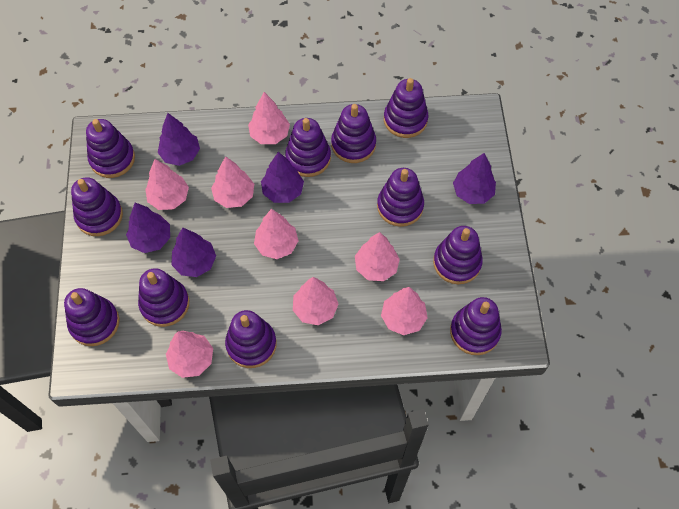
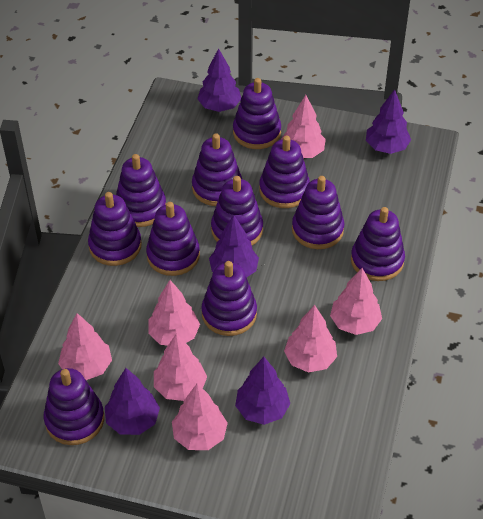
pink tree: [145,159,189,210] [166,331,213,378] [211,156,254,208] [248,92,290,144] [254,209,299,259] [293,277,339,325] [355,232,400,281] [381,287,428,335] = 8 -> [58,313,112,380] [148,280,200,346] [154,333,207,401] [172,383,228,450] [280,95,326,158] [284,305,337,373] [330,268,382,335] = 7

